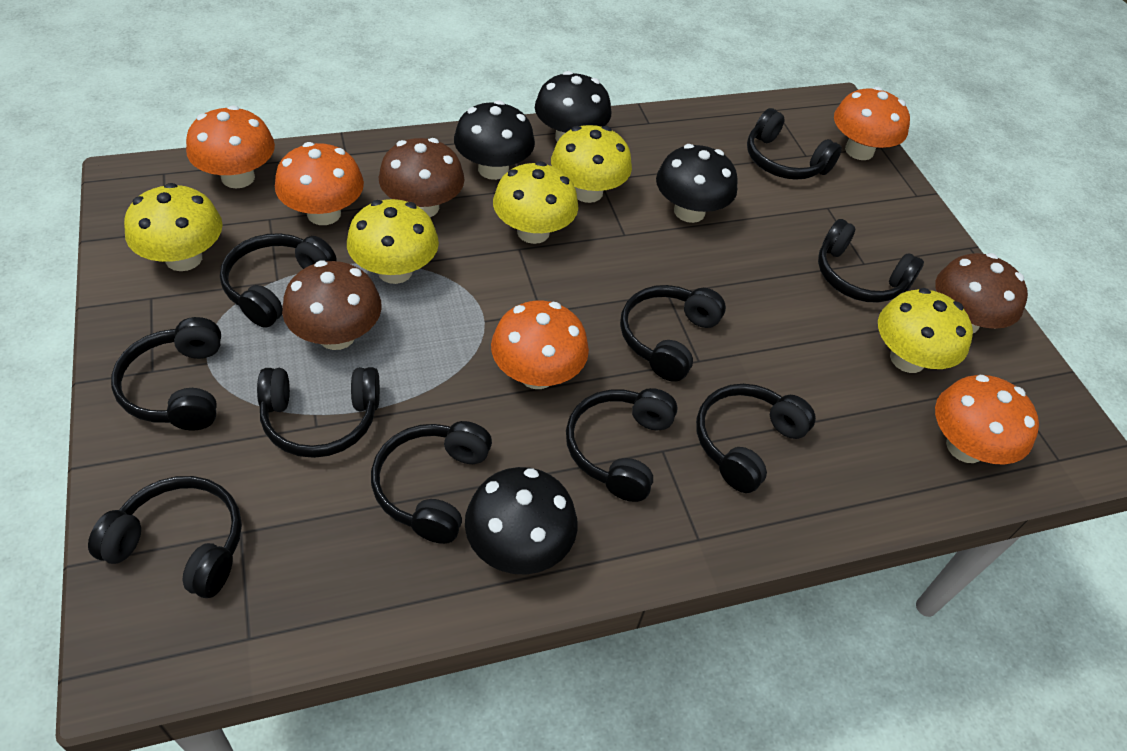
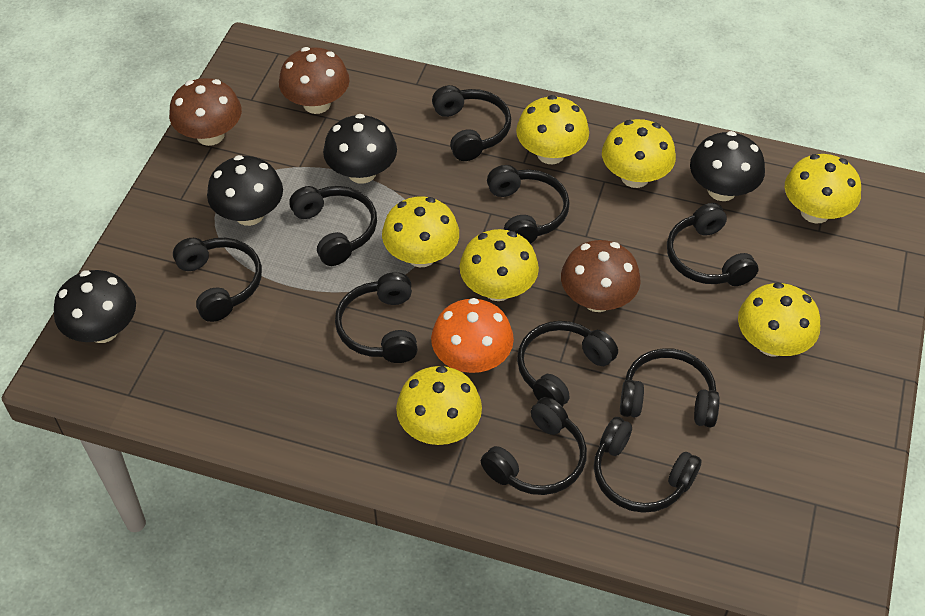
orange mushroom: [186,105,275,189] [275,142,364,225] [491,301,589,389] [834,87,910,160] [935,375,1039,465] = 5 -> [431,298,514,373] = 1
yellow mushroom: [124,183,223,271] [347,199,439,284] [493,161,578,244] [551,125,632,203] [878,288,973,373] = 5 -> [382,197,459,267] [396,366,482,445] [460,229,539,301] [516,95,589,164] [602,119,676,188] [738,282,820,356] [785,154,861,224] = 7

